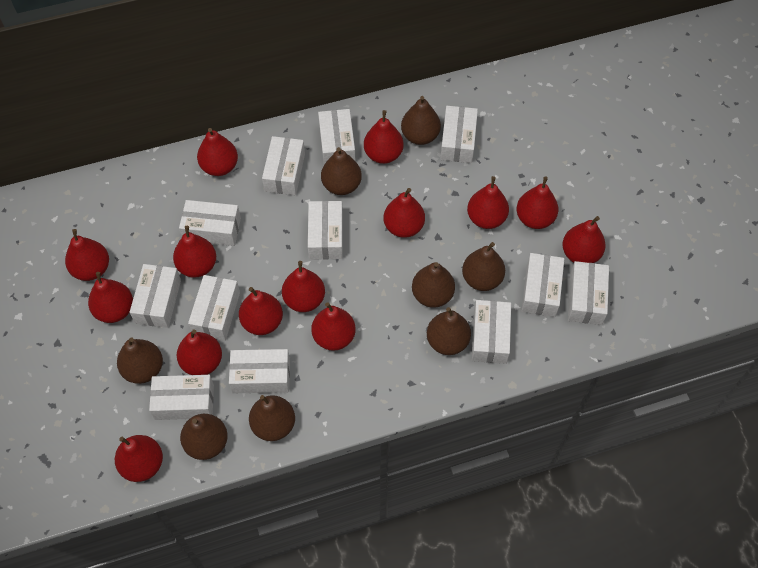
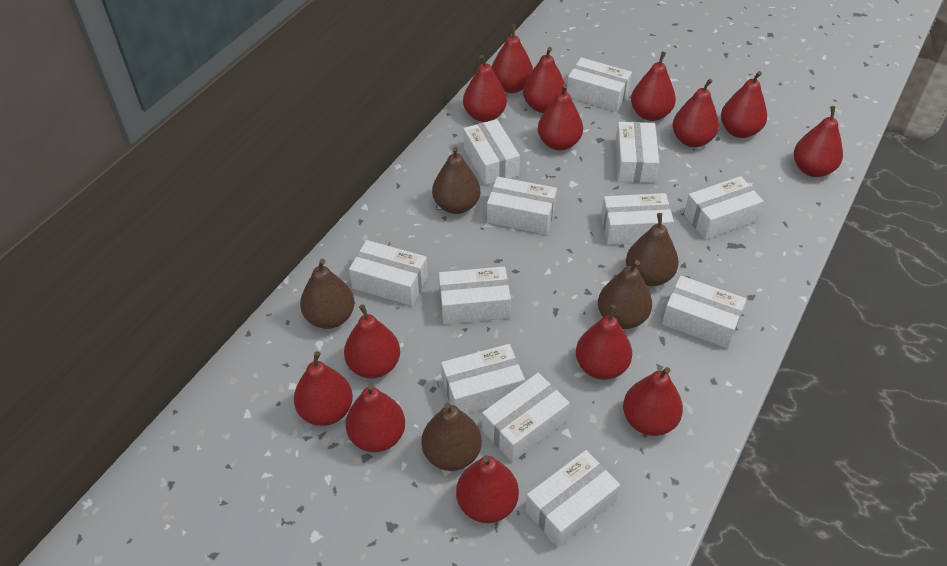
brown pear: [117,337,163,384] [180,414,228,460] [249,395,295,441] [321,147,362,195] [401,96,441,145] [412,262,455,308] [427,307,471,355] [462,242,505,291] = 8 -> [300,259,354,329] [421,403,482,471] [432,147,480,214] [598,260,652,329] [626,213,679,286] = 5

